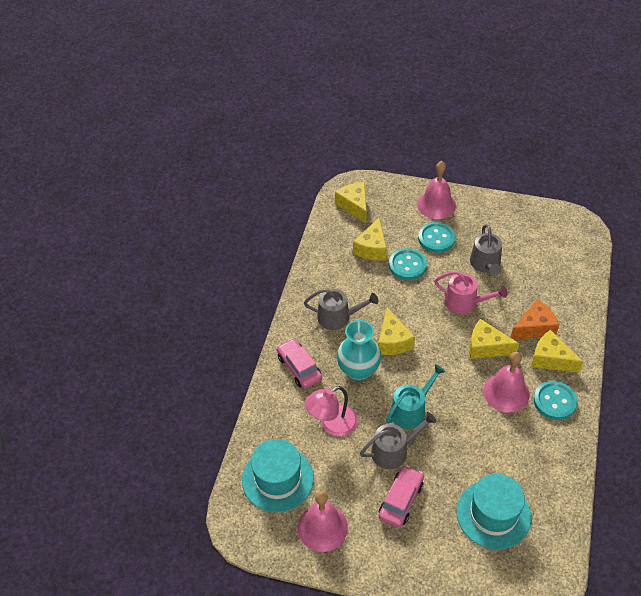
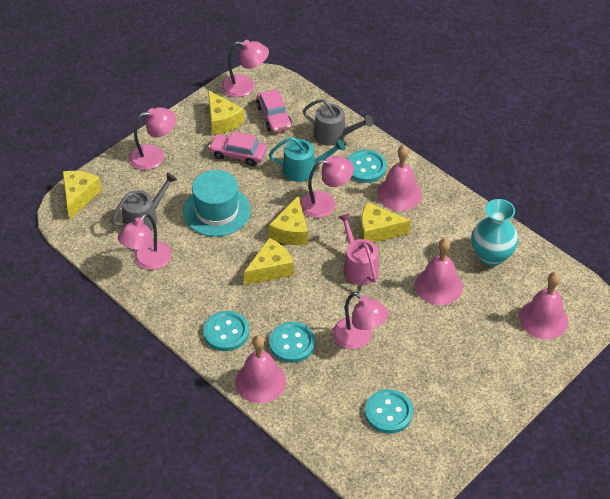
grey watering can: [304,288,378,330] [360,412,436,469] [470,224,502,276] = 3 -> [111,172,177,231] [303,99,373,146] = 2
orange cheese: [511,299,559,339] = 1 -> none = 0
pink bell: [297,491,348,552] [417,161,456,219] [483,352,530,412] = 3 -> [235,335,286,403] [377,145,422,211] [415,238,463,305] [519,272,568,339] = 4
pink lamp: [305,386,358,436] = 1 -> [118,213,172,270] [129,107,176,170] [222,40,269,97] [300,156,354,218] [333,292,389,349] = 5
turquoise button: [389,248,427,280] [418,222,456,253] [533,381,578,420] = 3 -> [203,311,249,351] [269,322,315,363] [347,150,387,183] [365,389,413,434] = 4
turquoise hat: [242,439,314,512] [457,474,532,550] = 2 -> [183,170,251,237] = 1

